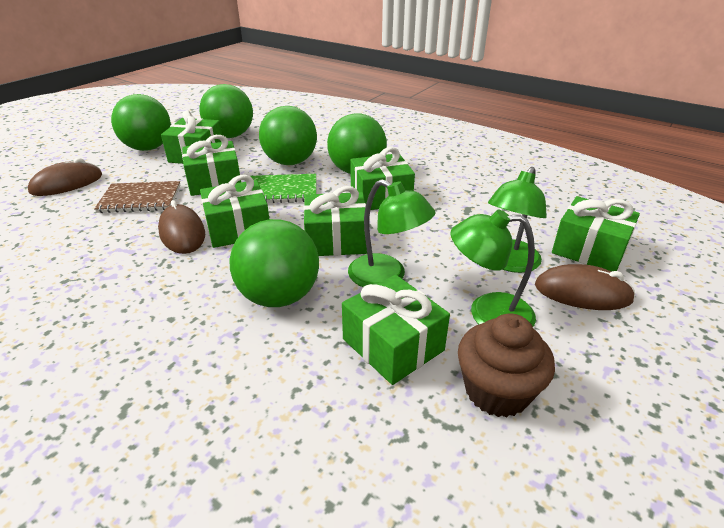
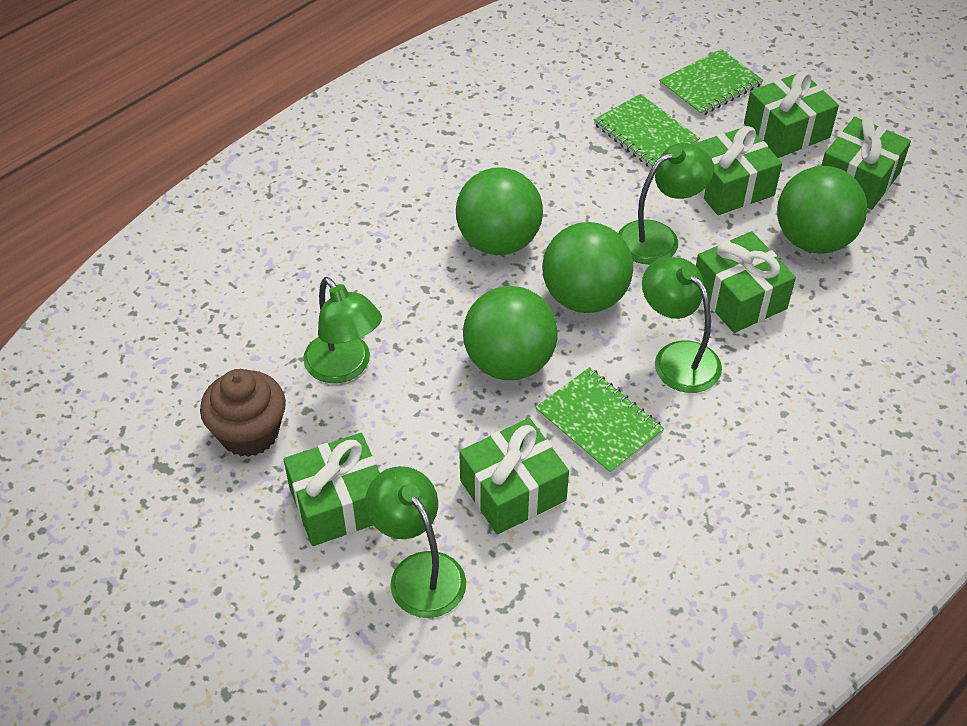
brown mouse: [28,158,102,196] [158,200,205,254] [535,264,636,310] = 3 -> none = 0
brown notebook: [94,181,180,213] = 1 -> none = 0
green ball: [111,94,171,151] [200,84,253,138] [230,219,319,307] [259,106,317,165] [327,113,387,174] = 5 -> [456,168,543,255] [463,286,558,380] [542,222,633,313] [777,166,867,254] = 4
green gift: [161,110,222,164] [182,135,241,196] [200,175,269,248] [304,186,367,256] [342,275,450,385] [350,147,415,210] [552,196,640,271] = 7 -> [284,433,380,546] [459,418,569,535] [693,126,782,215] [696,231,796,333] [744,71,839,158] [821,117,911,210] = 6
green lamp: [348,179,435,287] [451,210,536,327] [488,167,547,273] = 3 -> [303,277,382,383] [365,466,466,618] [618,143,714,265] [642,257,722,393] = 4
green notebook: [250,174,316,203] = 1 -> [535,367,665,475] [594,94,700,168] [659,49,763,117] = 3

